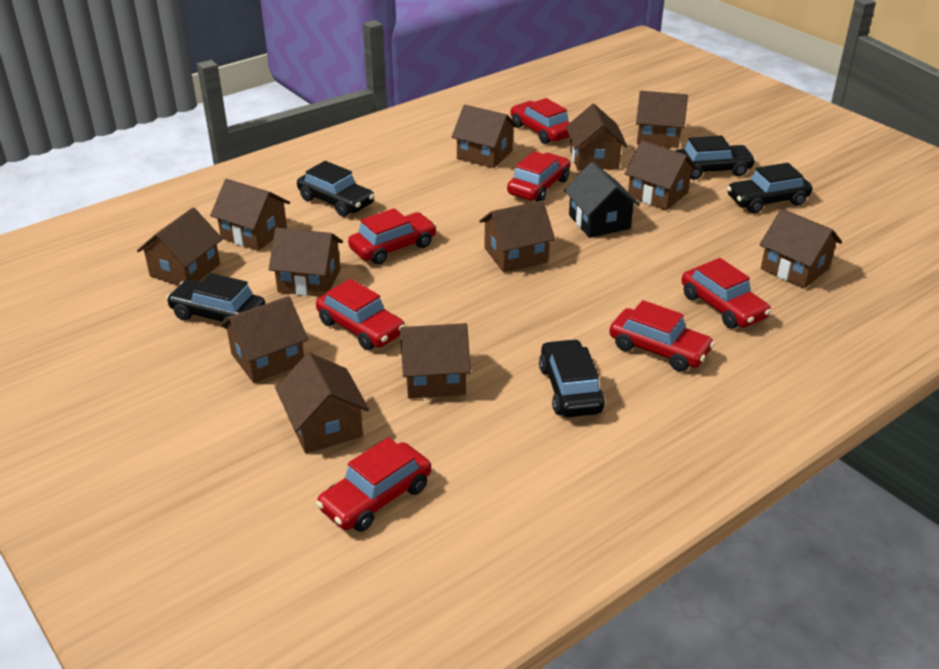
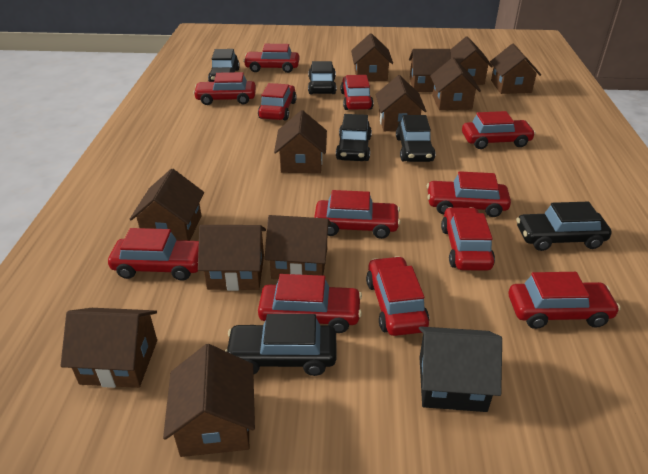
black car: [166,273,265,329] [297,161,375,217] [539,339,605,417] [675,135,756,179] [727,163,813,213] = 5 -> [208,49,240,82] [225,314,337,376] [308,61,336,94] [336,114,372,161] [396,115,435,162] [516,202,612,251] = 6
red car: [316,279,405,350] [316,437,431,532] [348,208,437,265] [507,151,571,202] [510,98,570,144] [609,300,715,372] [681,258,771,329] = 7 -> [108,228,199,281] [193,72,256,105] [243,44,299,73] [258,83,297,121] [258,274,362,333] [314,190,400,239] [341,75,373,110] [366,256,429,336] [427,171,511,217] [441,207,495,271] [462,111,536,149] [509,272,620,329] = 12

